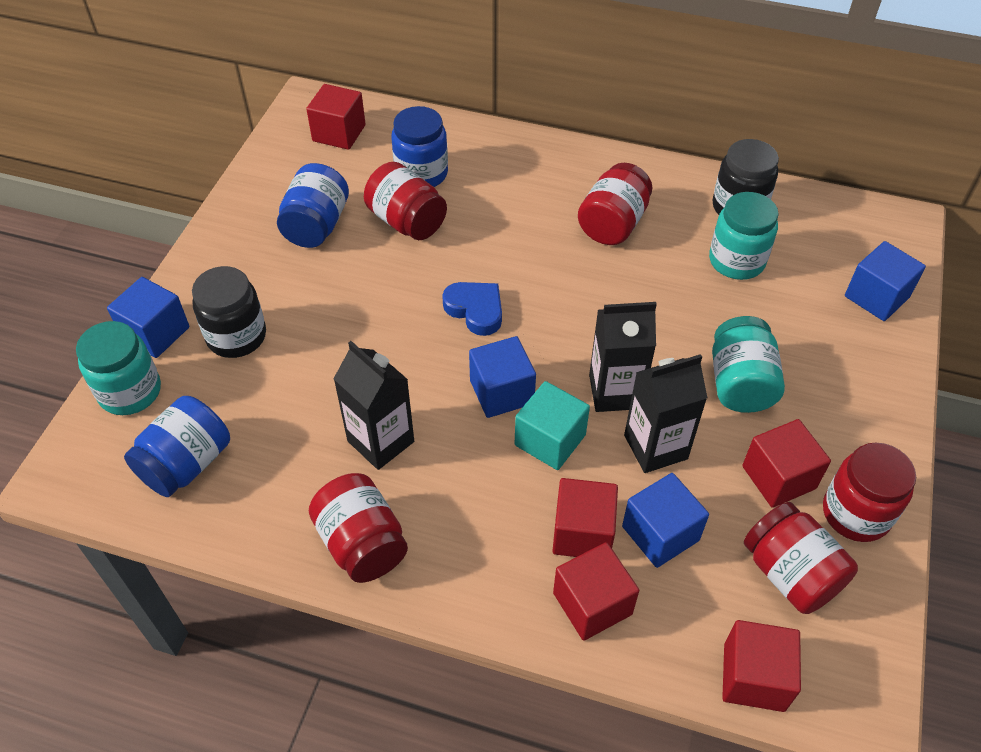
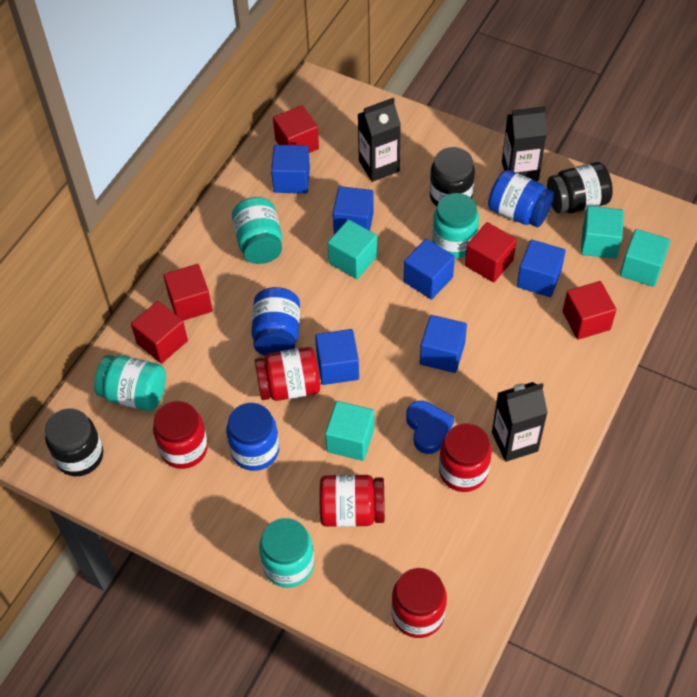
black jar: [192,266,266,358] [712,139,779,215] = 2 -> [45,408,103,476] [430,147,475,207] [547,162,613,214] = 3
blue cube: [107,277,189,358] [469,336,536,418] [622,473,709,568] [845,241,926,321] = 4 -> [271,145,310,193] [315,329,359,385] [333,186,374,234] [404,239,455,299] [420,315,467,373] [517,239,566,297] = 6
turquoise cube: [514,381,590,470] = 1 -> [325,401,374,461] [328,219,377,279] [581,206,624,259] [620,229,671,287] = 4
turquoise jar: [76,321,161,415] [709,192,779,280] [712,316,785,413] = 3 -> [94,355,166,411] [232,197,282,264] [259,518,314,588] [432,193,479,258] = 4

